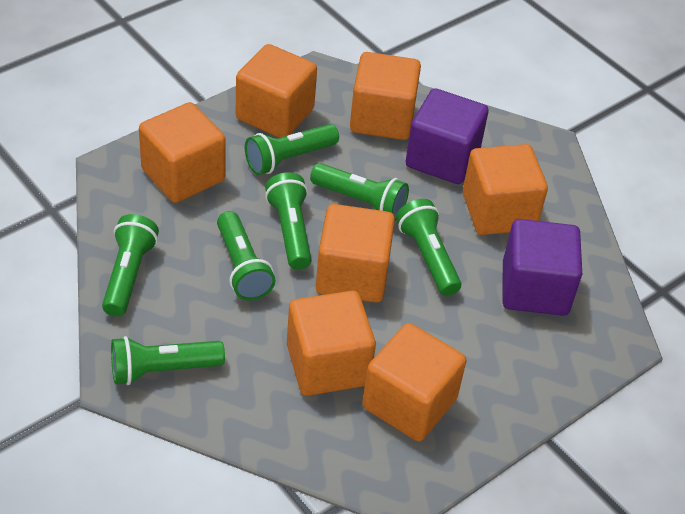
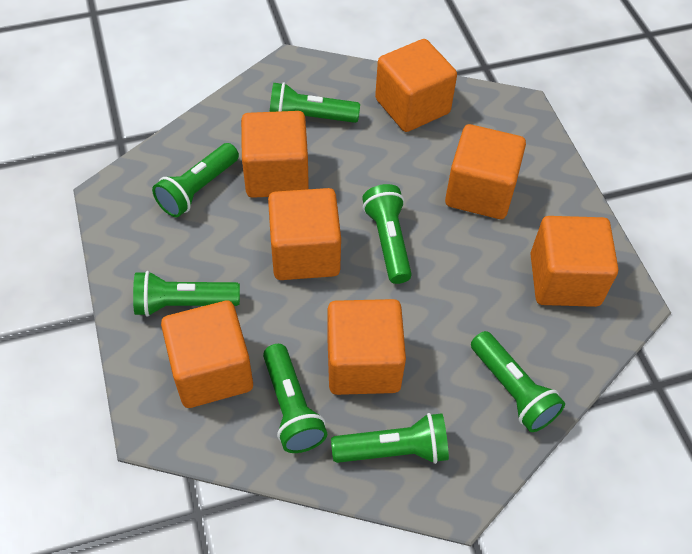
purple cube: [406,88,488,184] [503,219,582,316] = 2 -> none = 0

